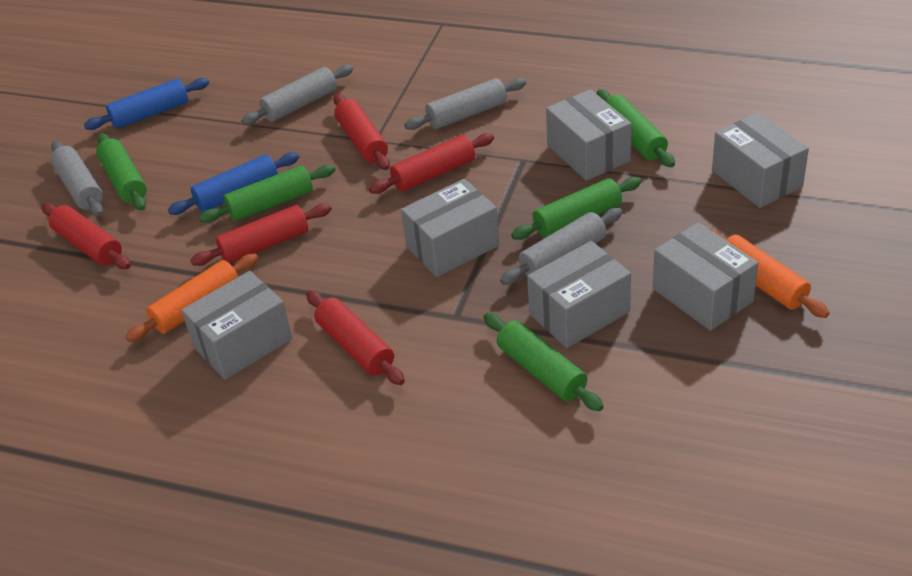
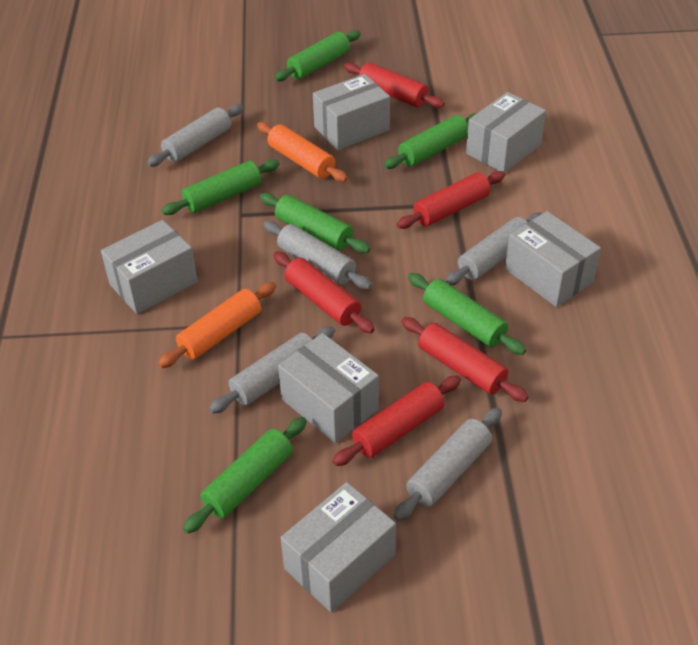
blue rolling pin: [84,78,209,130] [168,152,299,215] = 2 -> none = 0
green rolling pin: [96,133,147,210] [199,164,335,223] [484,313,604,411] [511,177,642,240] [597,89,675,167] = 5 -> [162,159,280,215] [183,417,307,534] [260,193,370,253] [274,30,361,81] [384,113,477,169] [408,273,526,355] = 6
grey rolling pin: [51,141,103,216] [241,65,353,125] [404,78,526,130] [500,208,622,285] = 4 -> [147,104,243,167] [209,326,335,414] [263,221,372,289] [394,407,502,521] [445,213,542,285] = 5

